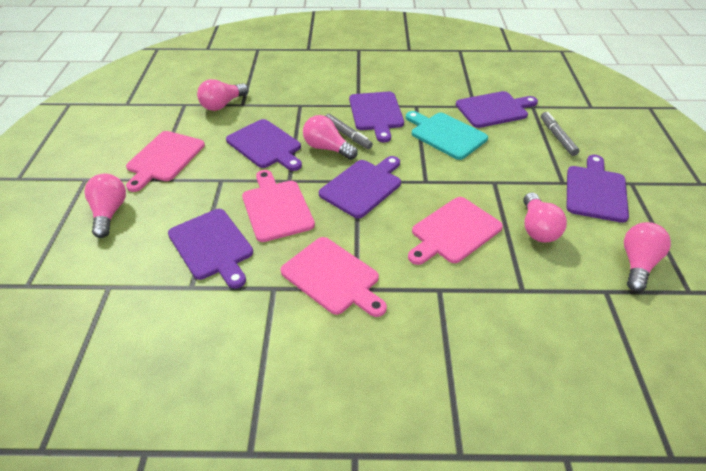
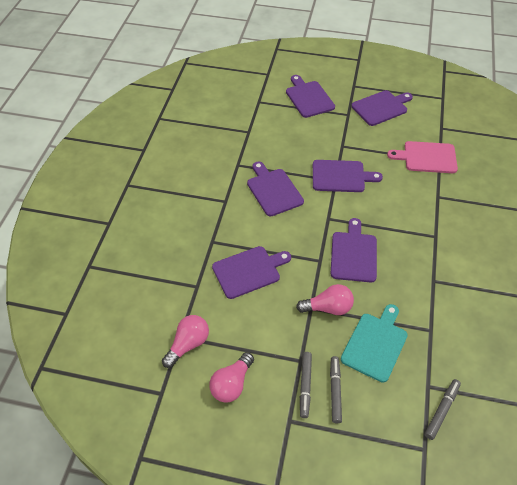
grey marker: [325,114,373,149] [541,112,580,156] = 2 -> [300,352,312,418] [330,356,342,423] [425,379,461,440] = 3
pink cutting board: [126,131,205,192] [242,170,315,242] [280,237,387,317] [408,197,503,265] = 4 -> [387,141,458,173] = 1
pink light bulb: [84,174,126,238] [197,79,249,111] [303,115,358,160] [523,192,567,243] [624,222,671,292] = 5 -> [162,315,209,368] [210,352,254,403] [296,284,354,315] = 3

